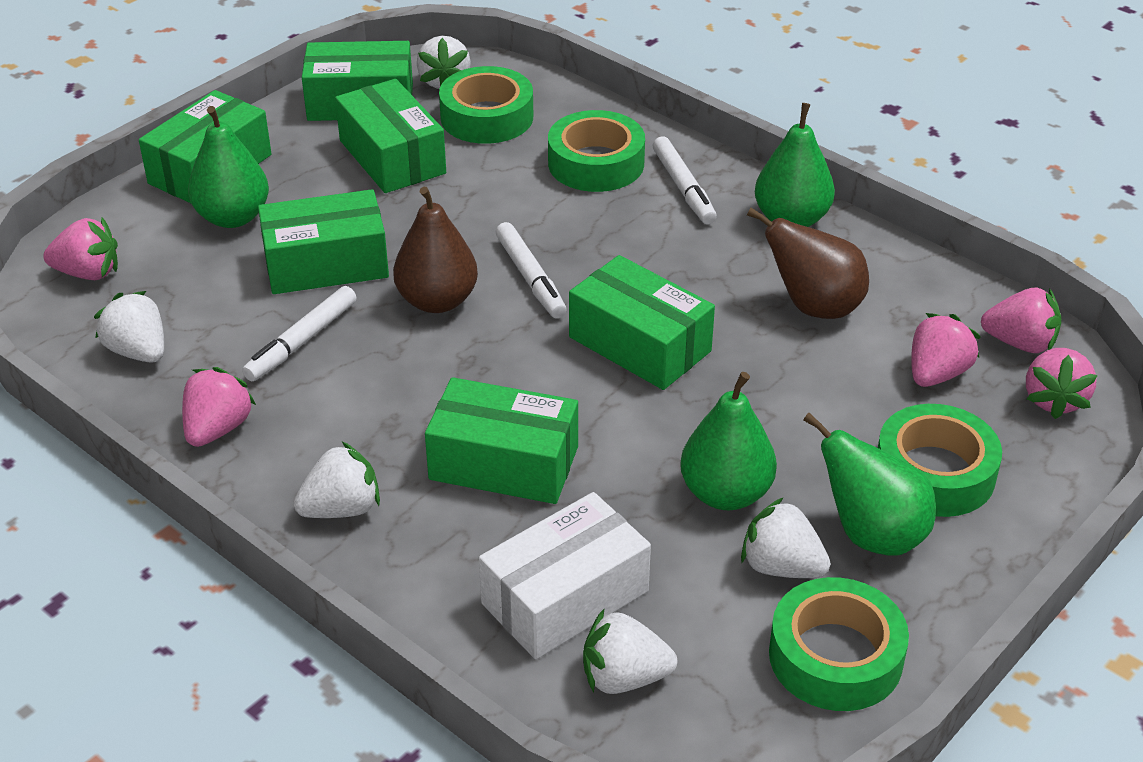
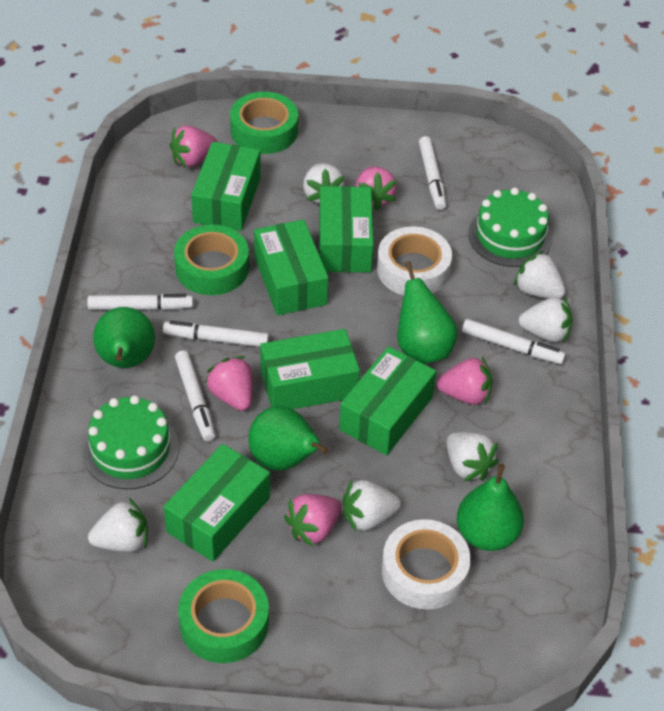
brown pear: [393,187,478,313] [747,207,869,319] = 2 -> none = 0
green cake: none = 0 -> [82,395,179,489] [468,188,553,267] = 2
green tape: [439,66,533,144] [548,110,645,192] [769,577,909,711] [878,404,1002,517] = 4 -> [174,225,249,295] [178,569,269,663] [230,92,298,154] = 3
white box: [479,492,651,659] = 1 -> none = 0
white marker: [242,286,357,381] [496,222,566,318] [653,136,717,224] = 3 -> [87,294,193,310] [163,321,269,347] [175,350,216,441] [419,136,446,210] [462,319,566,364] = 5
white strawberry: [94,291,164,363] [294,442,380,518] [417,36,471,89] [583,609,677,694] [741,497,831,578] = 5 -> [88,498,148,552] [303,163,345,204] [343,480,401,531] [446,432,498,481] [514,251,566,299] [518,297,573,342] = 6
white tape: none = 0 -> [377,227,452,295] [382,519,471,609] = 2

